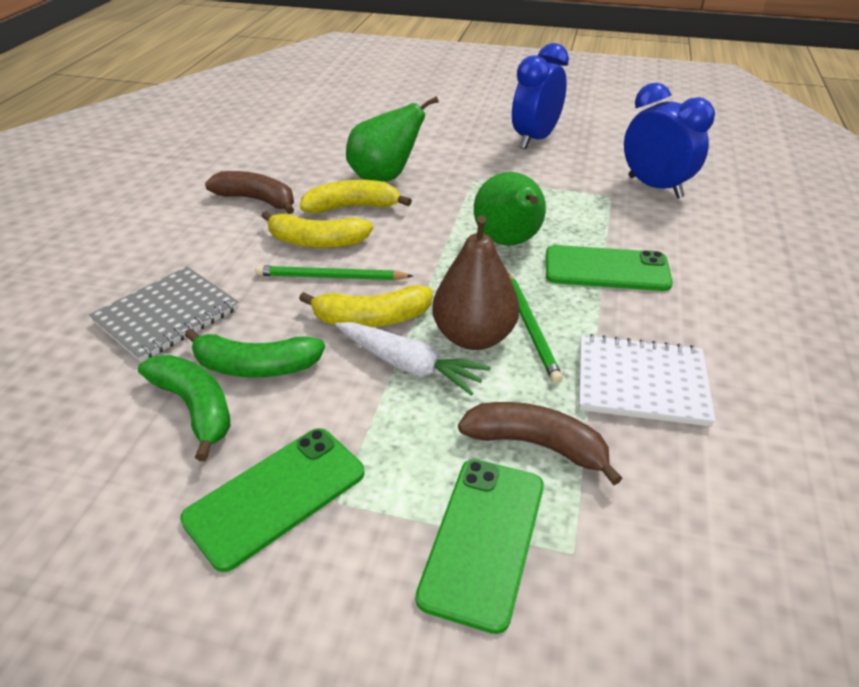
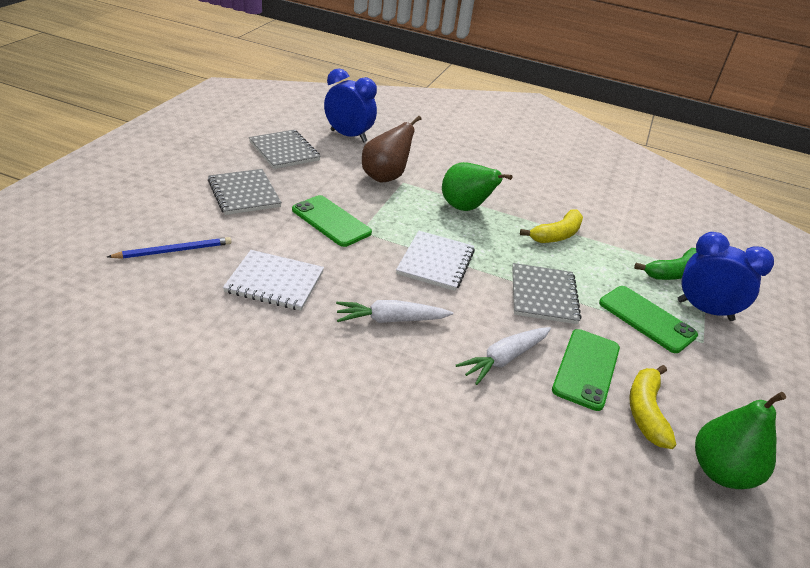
blue pencil: none = 0 -> [107,237,232,259] = 1
brown banana: [205,171,294,214] [458,402,623,486] = 2 -> none = 0
green banana: [138,355,231,461] [185,329,325,378] = 2 -> [634,248,697,280] = 1
green pencil: [255,265,413,280] [508,273,563,384] = 2 -> none = 0
grey notebook: [89,266,239,362] = 1 -> [208,169,282,215] [249,130,321,169] [512,263,581,324] = 3
white carrot: [335,322,491,396] = 1 -> [336,300,453,323] [456,327,551,385] = 2
white notebook: [579,334,716,427] = 1 -> [223,250,324,311] [396,231,475,291] = 2
yellow banana: [262,211,373,248] [299,285,433,327] [300,180,412,213] = 3 -> [520,210,583,243] [629,365,676,449] = 2

